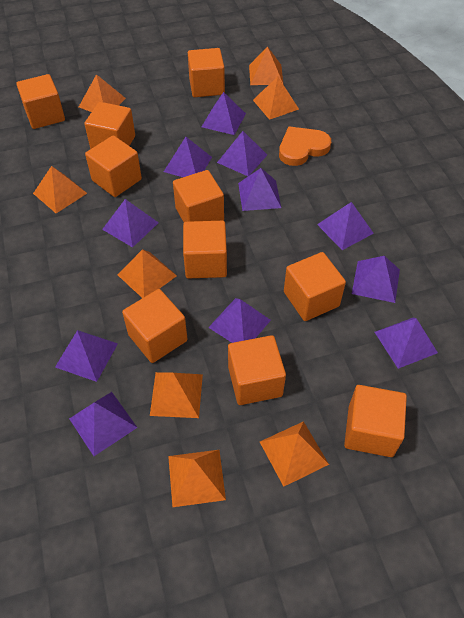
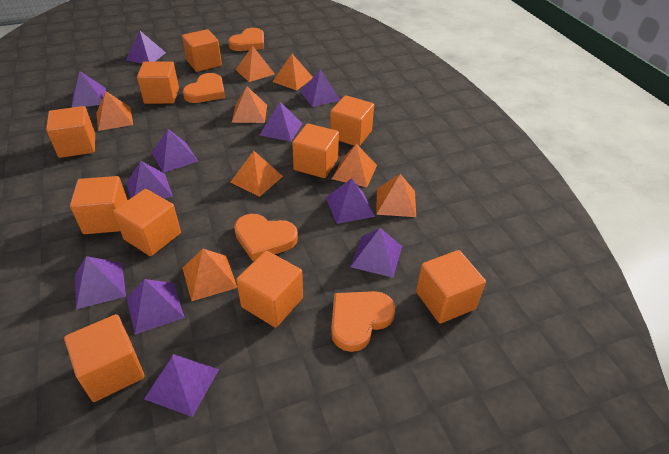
orange heart: [279,127,331,166] = 1 -> [183,73,225,103] [228,28,264,51] [234,214,298,261] [331,291,395,352] = 4

